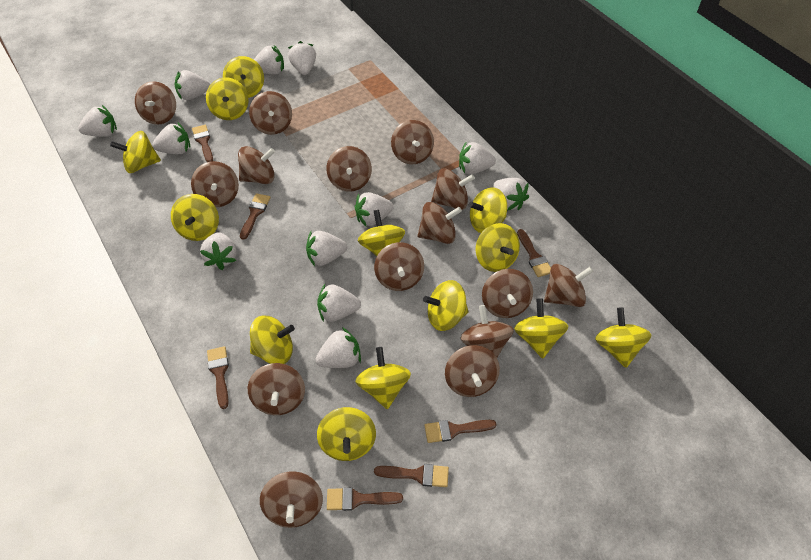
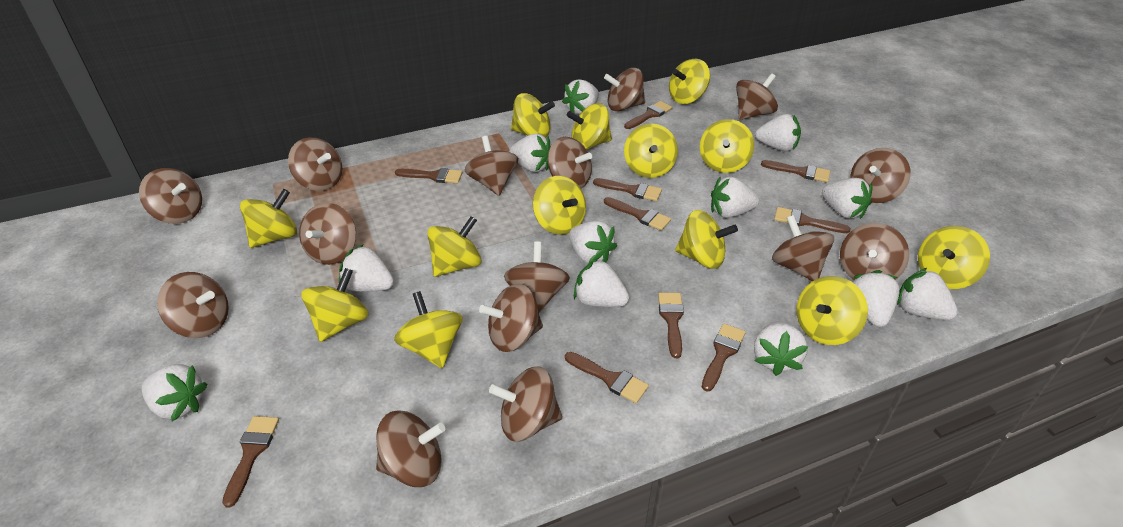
brown brush: [192,125,213,162] [207,346,229,409] [240,193,271,240] [327,487,403,511] [374,464,449,487] [424,420,497,443] [517,229,551,277] = 7 -> [222,416,279,508] [395,168,463,183] [565,352,649,403] [593,178,662,201] [604,197,671,231] [624,101,672,129] [658,292,684,358] [702,324,746,391] [761,160,830,182] [774,207,851,233] = 10

